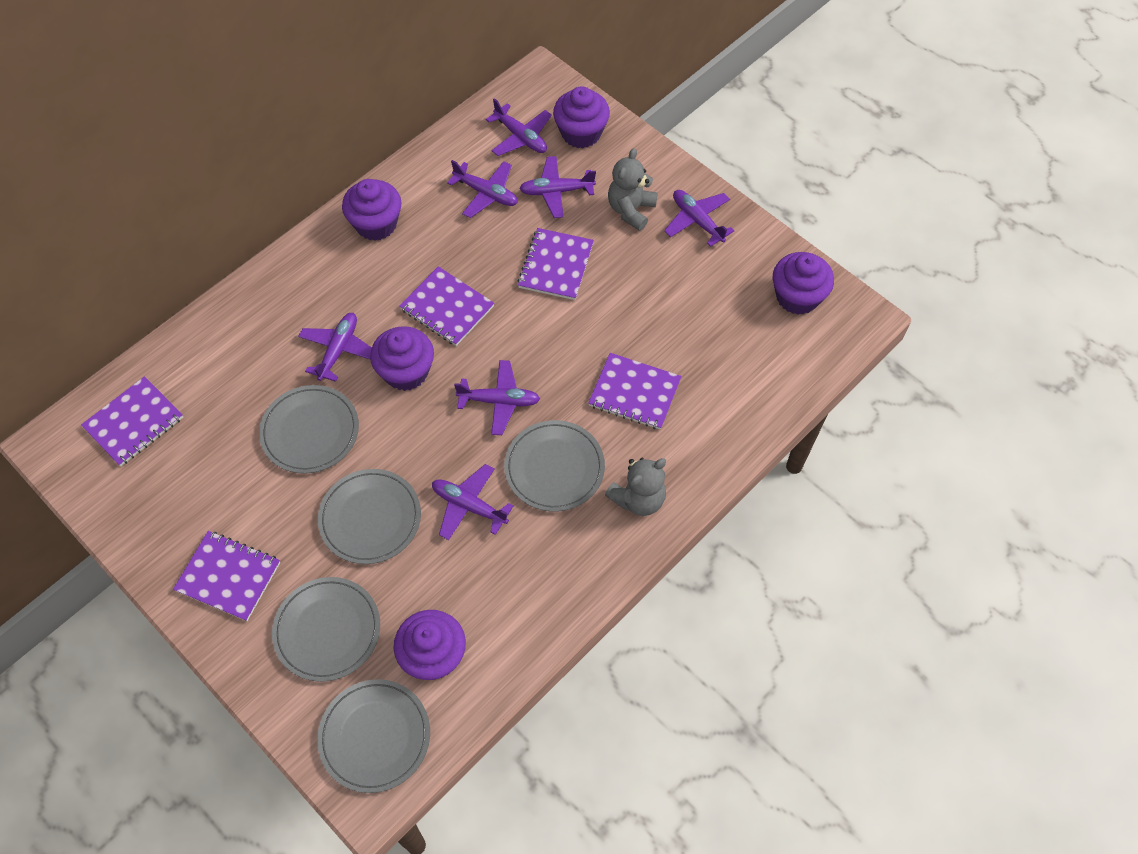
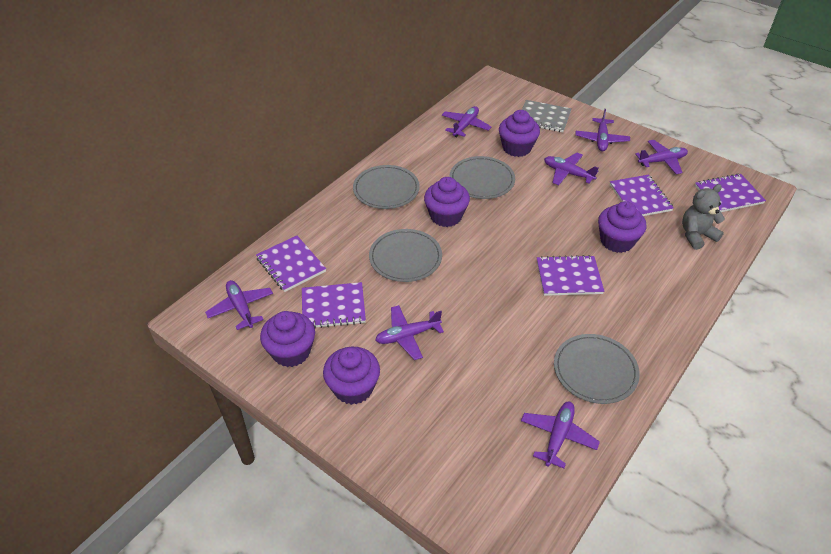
grey notebook: none = 0 -> [522,100,572,132] = 1
grey plate: [259,385,359,474] [272,577,380,682] [317,679,430,793] [318,469,421,564] [504,420,605,512] = 5 -> [353,165,420,209] [369,229,442,282] [450,156,515,199] [554,334,640,404] = 4
grey teddy bear: [605,458,666,516] [608,148,658,231] = 2 -> [682,184,725,250] = 1

